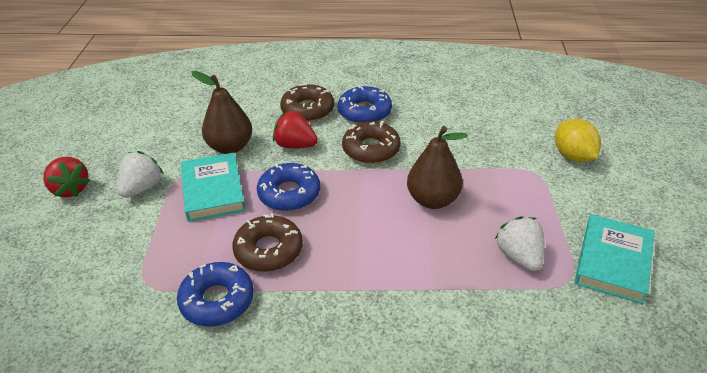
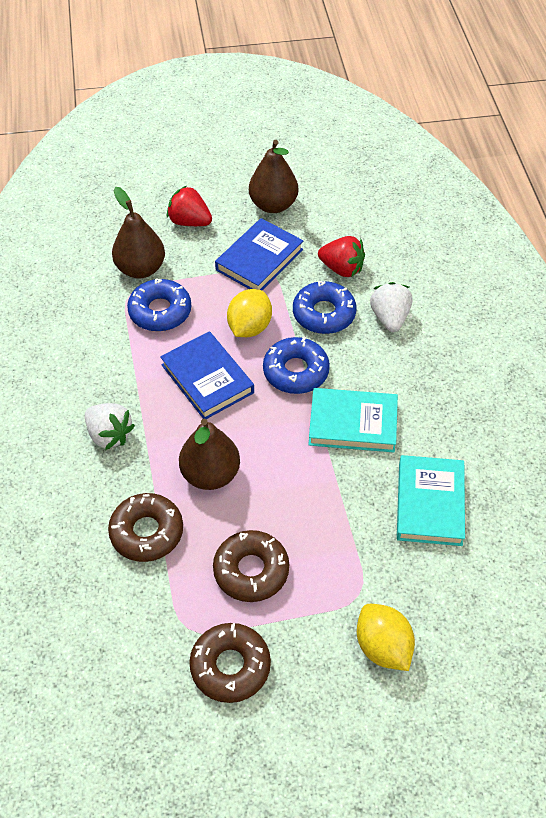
blue book: none = 0 -> [160,331,254,419] [215,218,303,290] = 2
brown pear: [191,71,252,154] [407,126,468,209] = 2 -> [112,187,165,279] [179,419,240,490] [249,140,298,213] = 3
yellow lemon: [555,119,601,162] = 1 -> [227,289,272,337] [357,604,415,671] = 2

